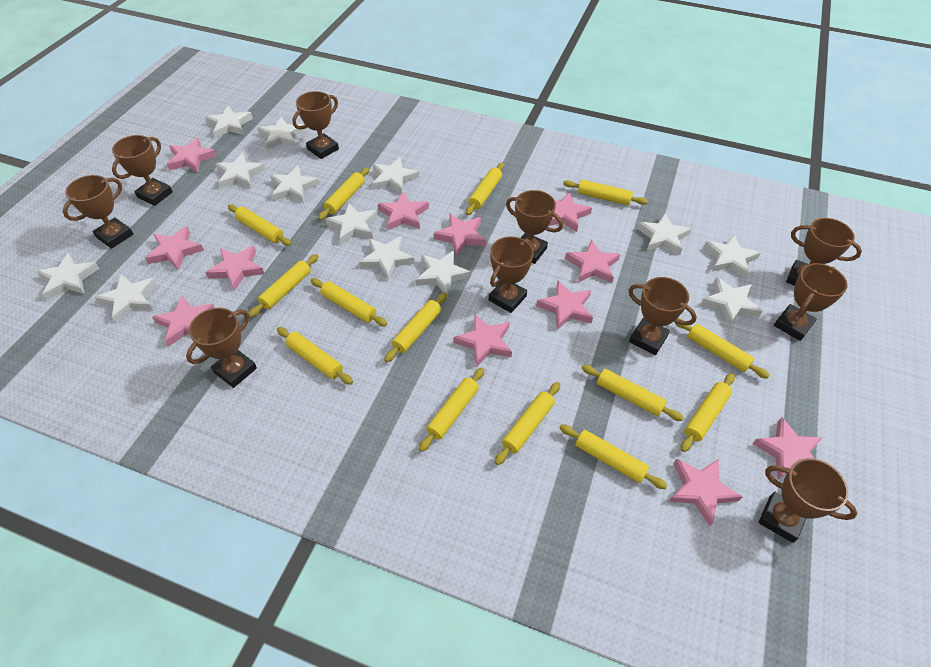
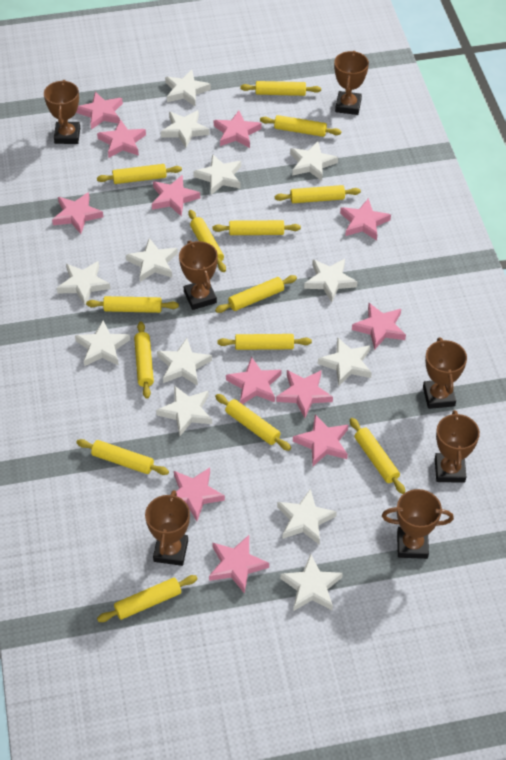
brown trophy: [63,175,133,249] [112,135,173,206] [186,308,257,388] [292,91,339,159] [489,236,534,313] [506,190,563,264] [628,277,697,355] [758,458,857,543] [774,263,848,341] [786,218,862,286] = 10 -> [44,80,80,144] [145,490,190,566] [179,240,218,310] [334,51,369,115] [382,489,454,559] [423,337,467,409] [435,410,480,483] = 7

